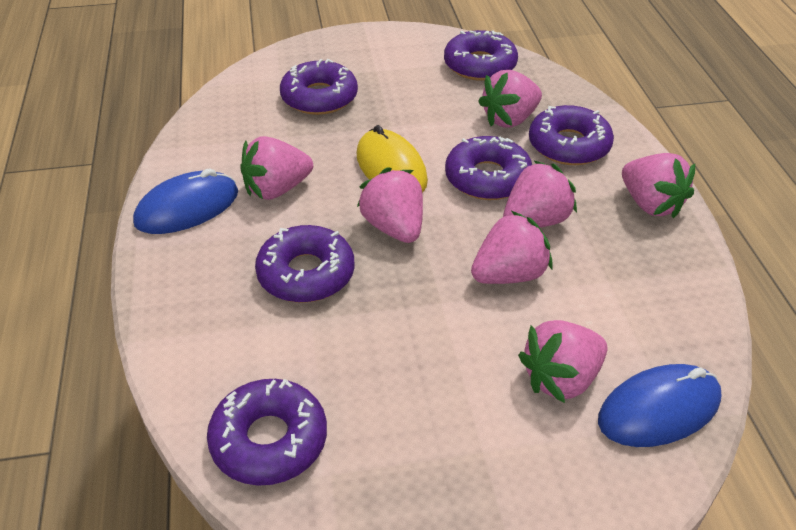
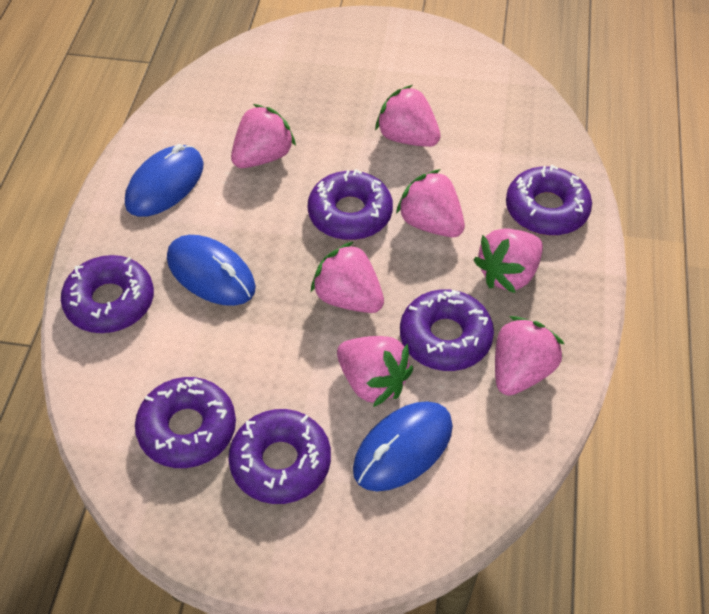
blue mouse: [133,168,238,234] [598,364,722,447] = 2 -> [125,144,204,217] [167,235,256,306] [353,401,453,491] = 3
yellow mouse: [356,125,428,193] = 1 -> none = 0

